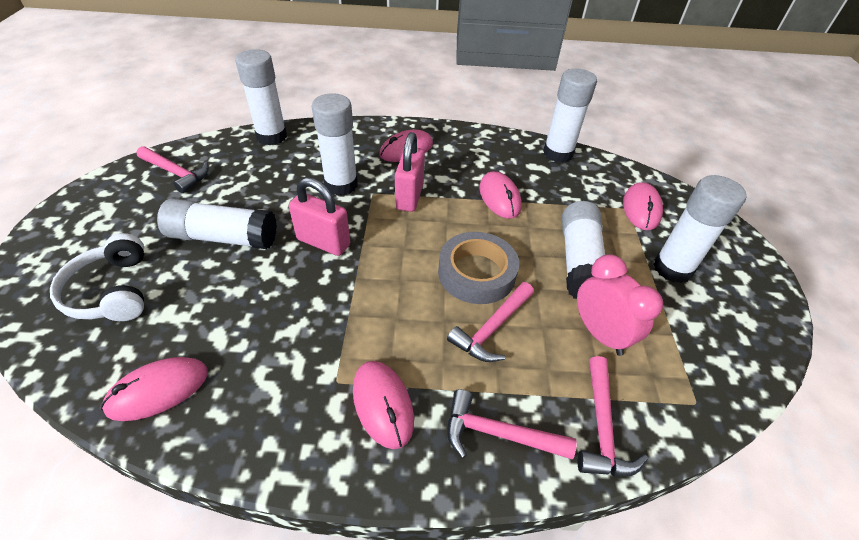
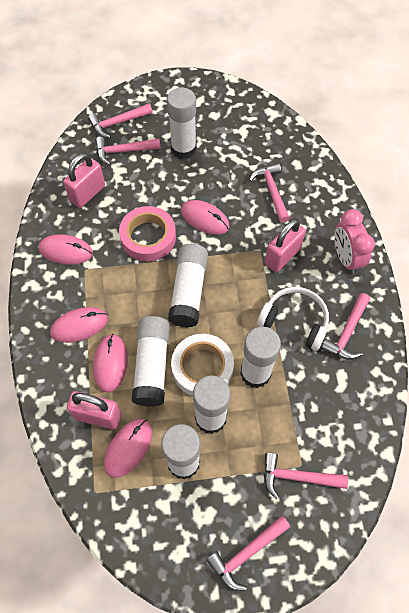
grey tape: [438,232,519,304] = 1 -> none = 0
pink hammer: [137,146,209,193] [447,282,534,362] [447,389,577,459] [578,356,648,476] = 4 -> [88,104,153,138] [95,136,161,165] [206,516,290,591] [249,163,290,223] [264,453,348,499] [321,293,370,360] = 6
pink padlock: [289,177,350,256] [395,132,425,212] = 2 -> [63,153,105,208] [67,391,121,430] [265,219,306,272] = 3
pink tape: none = 0 -> [119,206,176,262] = 1
white tape: none = 0 -> [171,334,234,396] = 1

